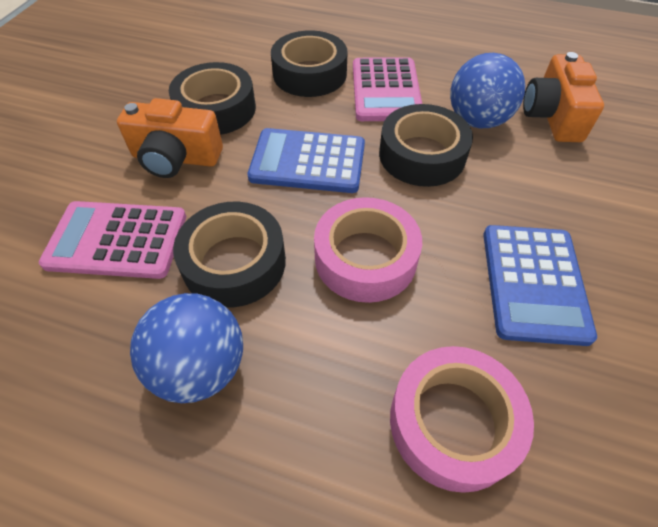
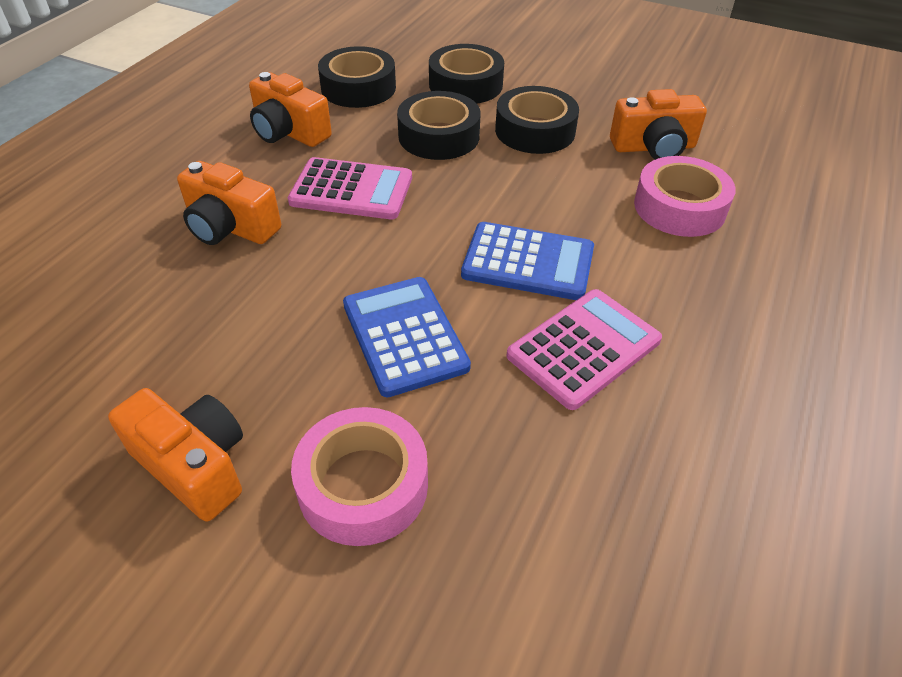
blue ball: [130,293,243,403] [450,53,525,129] = 2 -> none = 0
orange camera: [117,98,223,178] [523,52,604,142] = 2 -> [108,388,243,522] [177,161,281,245] [249,72,332,147] [610,89,707,160] = 4

